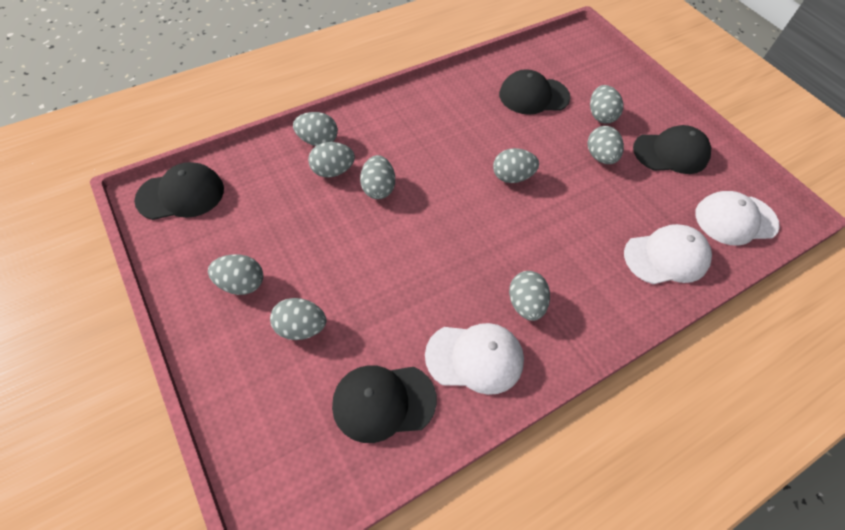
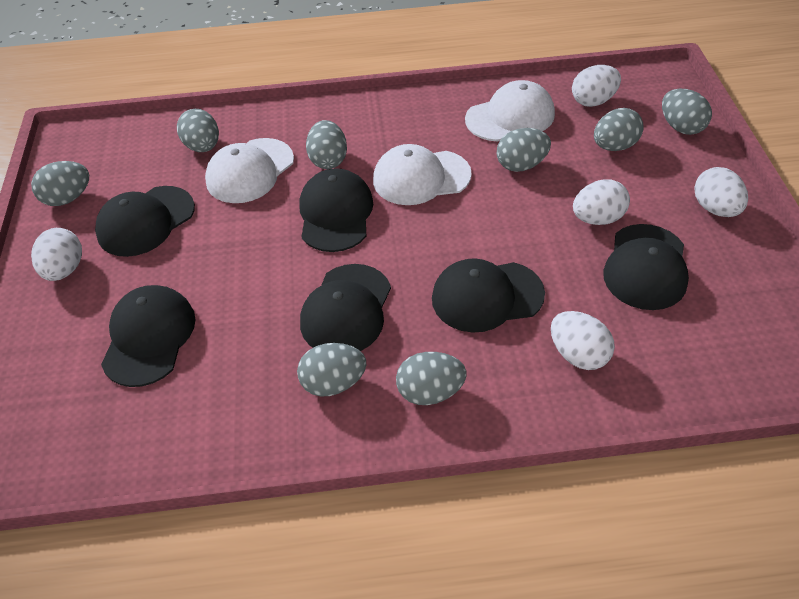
black cap: [134,162,224,220] [332,365,437,443] [499,69,570,115] [633,125,711,174] = 4 -> [95,186,195,257] [101,285,196,387] [299,168,373,252] [300,264,391,351] [432,258,545,333] [603,224,689,310] = 6
grey egg: [208,255,263,295] [270,298,326,340] [293,112,338,146] [308,142,355,177] [360,155,395,199] [493,148,539,183] [509,271,550,321] [588,126,624,164] [590,85,624,124] = 9 -> [31,161,89,206] [177,109,219,152] [297,343,366,396] [306,120,347,169] [396,352,466,405] [497,128,551,172] [594,108,644,151] [662,89,712,135] = 8
white egg: none = 0 -> [31,228,82,281] [551,311,615,370] [572,65,621,107] [573,179,630,225] [694,167,748,217] = 5

